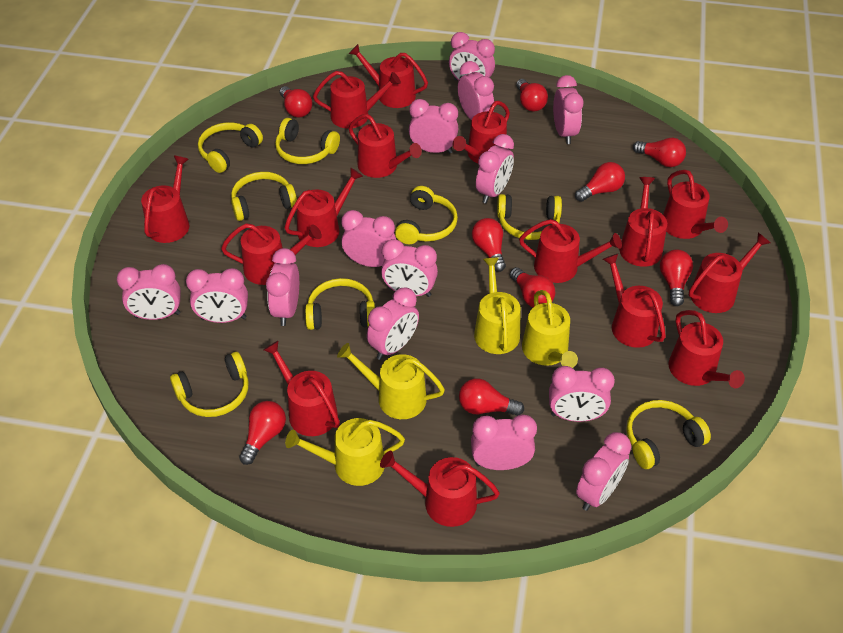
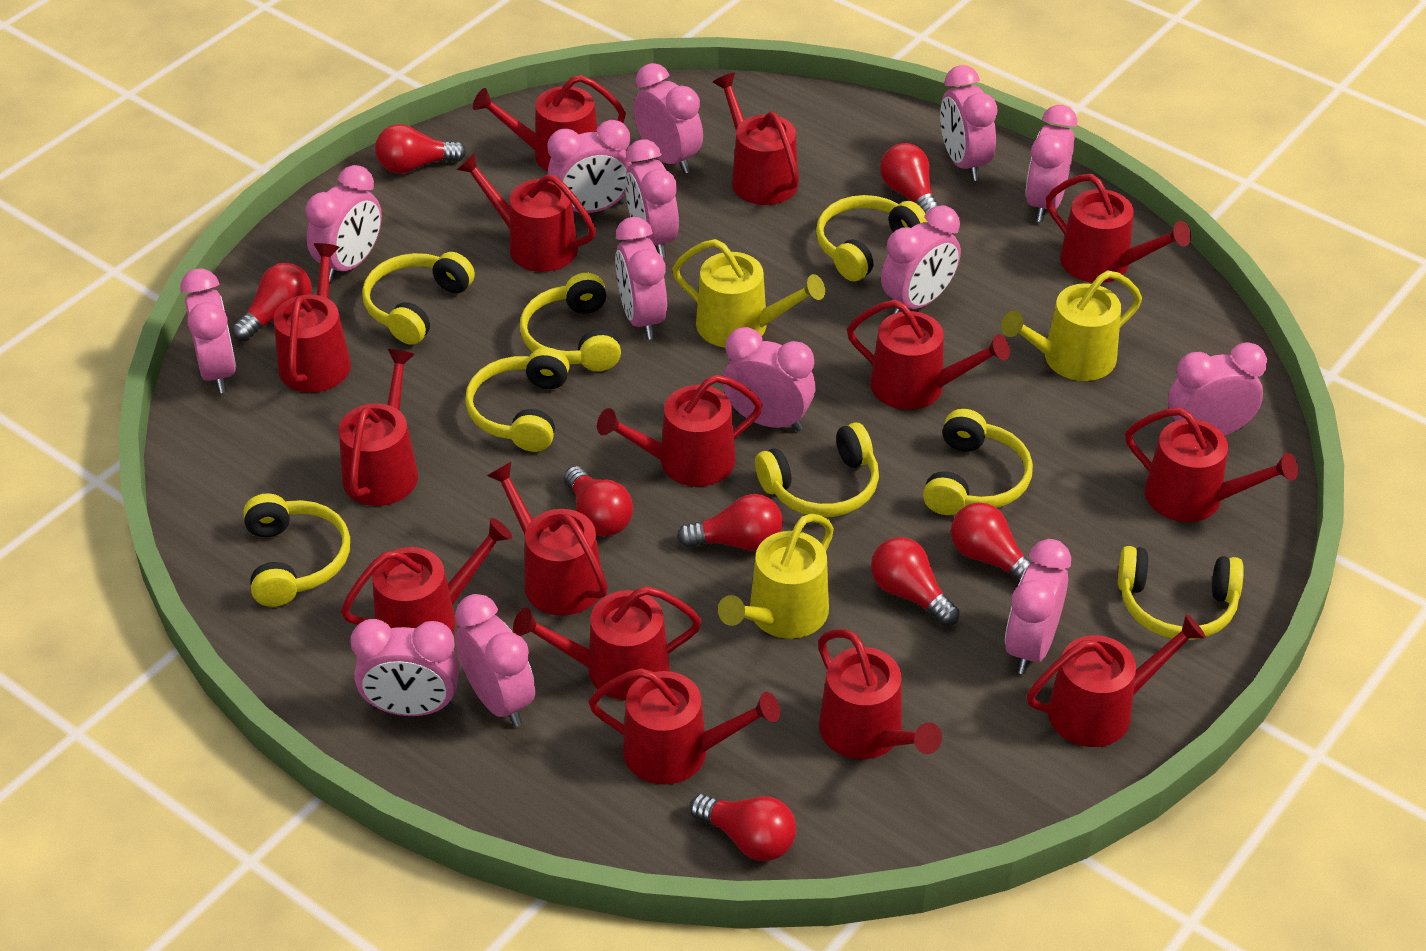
red light bulb: [239,401,286,465] [280,86,312,117] [459,378,524,416] [472,218,506,272] [510,267,555,307] [516,79,548,112] [575,162,625,202] [633,138,686,167] [660,250,693,306] = 9 -> [232,263,312,341] [375,124,466,174] [564,466,633,537] [677,494,783,551] [690,794,796,861] [871,537,960,626] [880,143,939,214] [951,503,1031,583] = 8
yellow watering can: [285,418,405,486] [337,343,445,419] [474,257,521,354] [522,290,578,368] = 4 -> [672,239,825,348] [718,514,834,639] [1001,271,1142,381] = 3

